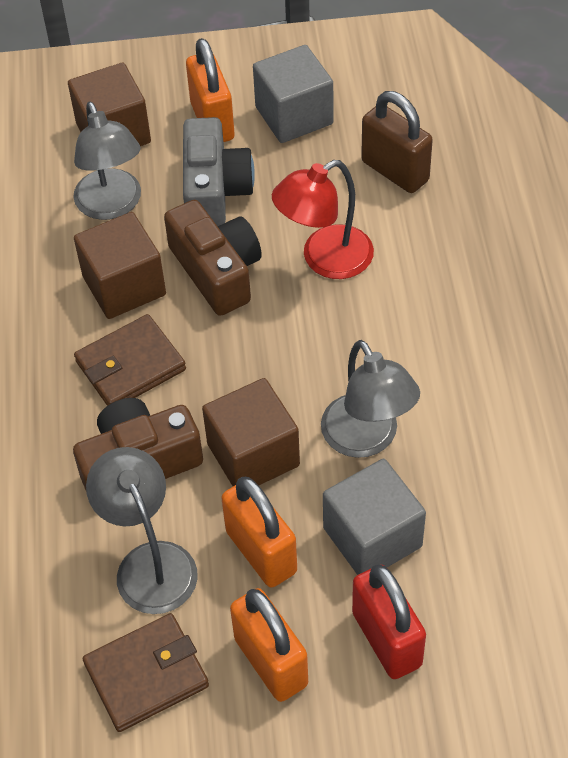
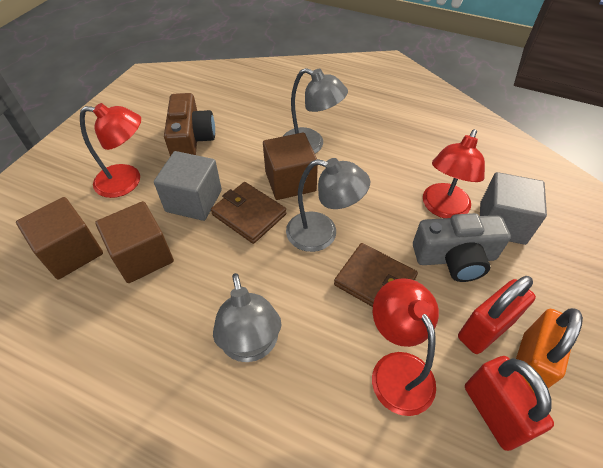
brown camera: [73,398,203,490] [164,200,262,316] = 2 -> [164,93,215,156] = 1
brown padlock: [361,91,433,193] = 1 -> none = 0
orange padlock: [186,38,235,142] [221,477,297,588] [230,588,308,702] = 3 -> [516,308,583,394] = 1
red lamp: [272,160,374,279] = 1 -> [80,103,141,198] [372,278,439,416] [423,129,485,218] = 3
red padlock: [352,564,426,679] = 1 -> [458,276,536,354] [465,356,554,451] = 2

